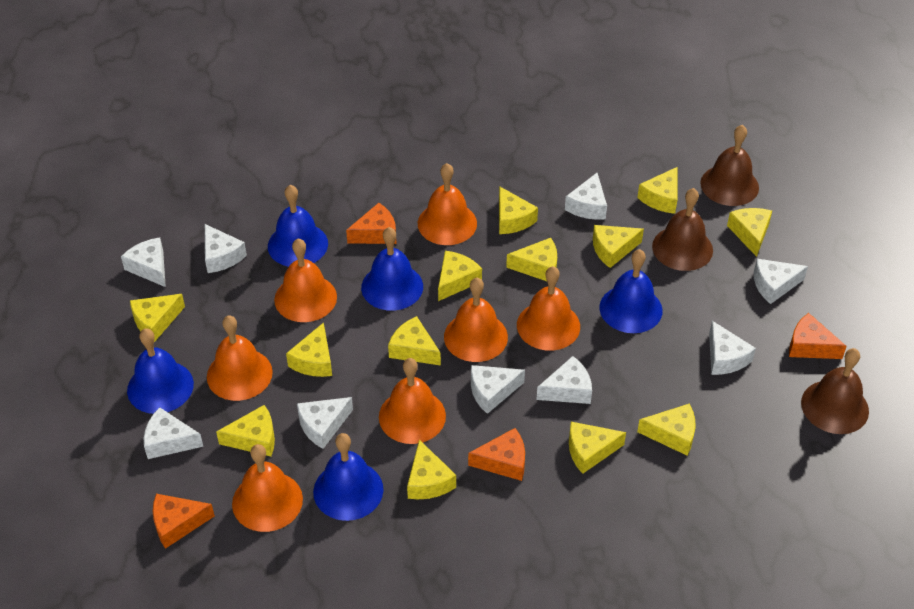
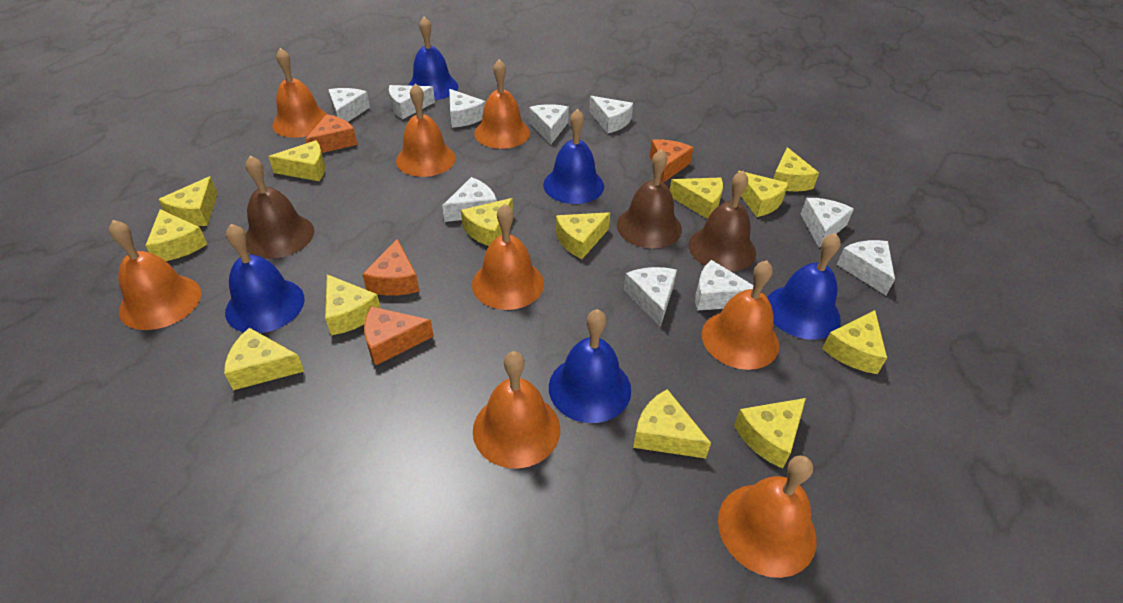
orange bell: [207,316,273,401] [232,444,303,532] [274,239,337,322] [379,358,446,444] [418,163,477,245] [444,278,508,362] [517,266,580,351] = 7 -> [109,220,201,330] [272,48,327,138] [396,83,456,177] [472,204,544,310] [473,351,560,469] [474,59,530,149] [702,260,779,370] [718,455,816,578] = 8
white cheese: [121,237,166,287] [144,407,203,459] [205,224,247,273] [297,397,353,449] [471,365,525,414] [536,356,592,404] [565,173,607,220] [709,321,756,375] [754,259,808,304] = 9 -> [328,88,370,122] [389,85,435,119] [442,177,497,222] [449,89,486,128] [529,104,569,144] [589,96,633,134] [624,267,677,327] [695,260,754,310] [801,198,854,248] [837,240,895,295] = 10

